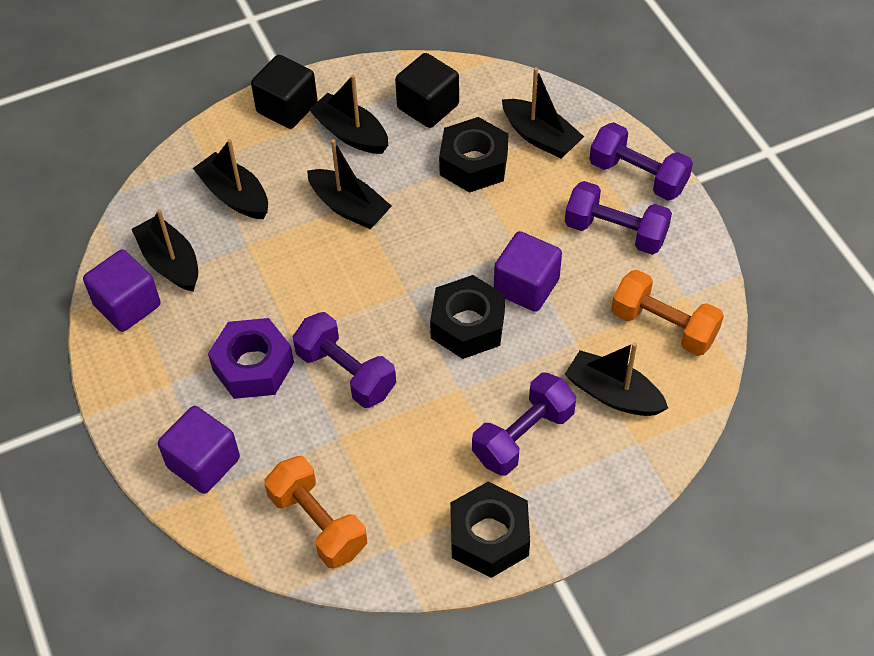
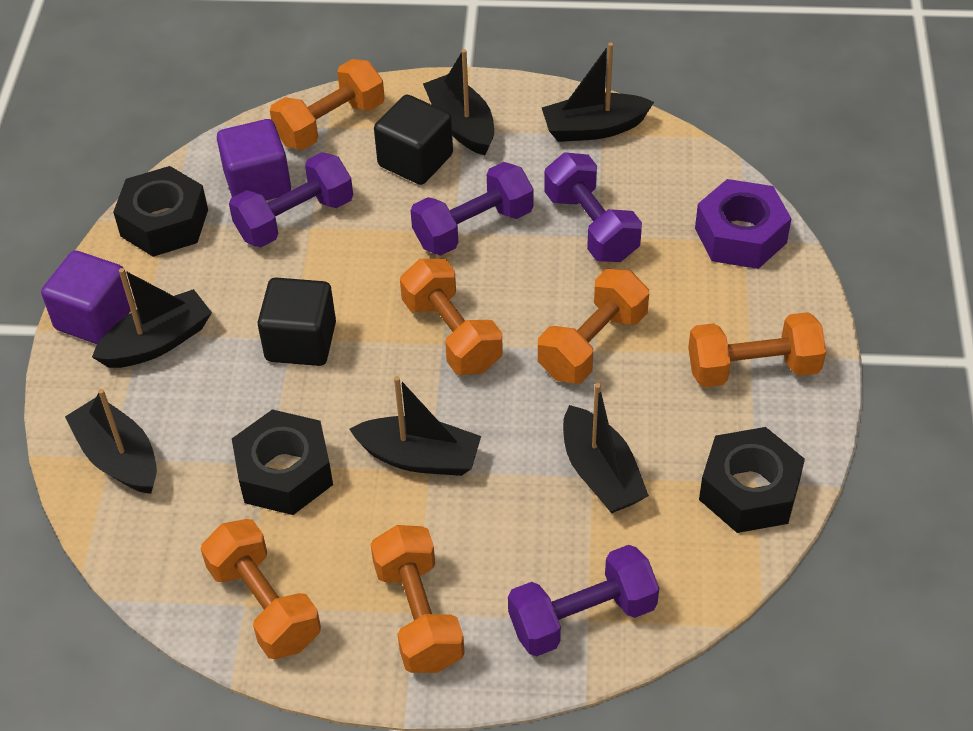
orange dumbbell: [264,456,367,568] [611,270,724,356] = 2 -> [201,519,321,659] [270,59,385,150] [370,525,465,673] [400,259,503,375] [538,269,649,384] [688,312,826,387] = 6
purple cube: [83,250,161,332] [158,406,240,494] [494,231,562,312] = 3 -> [41,251,134,344] [217,119,291,200] = 2

